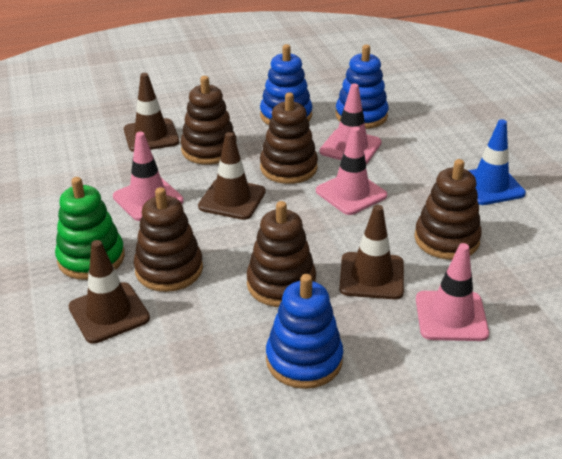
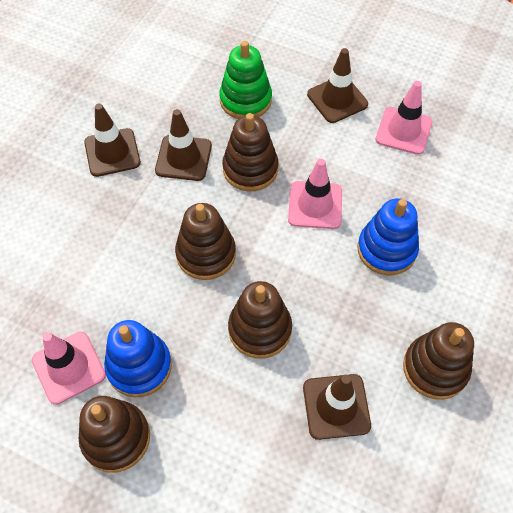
blue stacking toy: [260,44,312,125] [266,274,343,389] [335,45,389,129] = 3 -> [104,320,172,397] [357,198,419,275] = 2
blue traffic cone: [468,119,526,205] = 1 -> none = 0
pink traffic cone: [113,132,184,221] [316,126,387,215] [320,83,382,164] [416,243,489,341] = 4 -> [32,332,106,405] [288,159,342,229] [376,81,432,155] = 3

